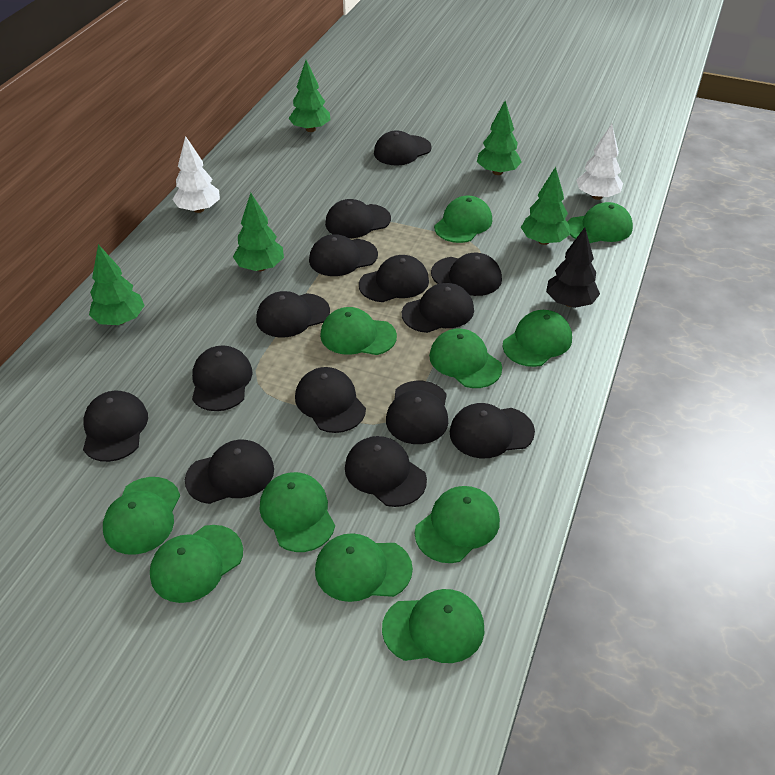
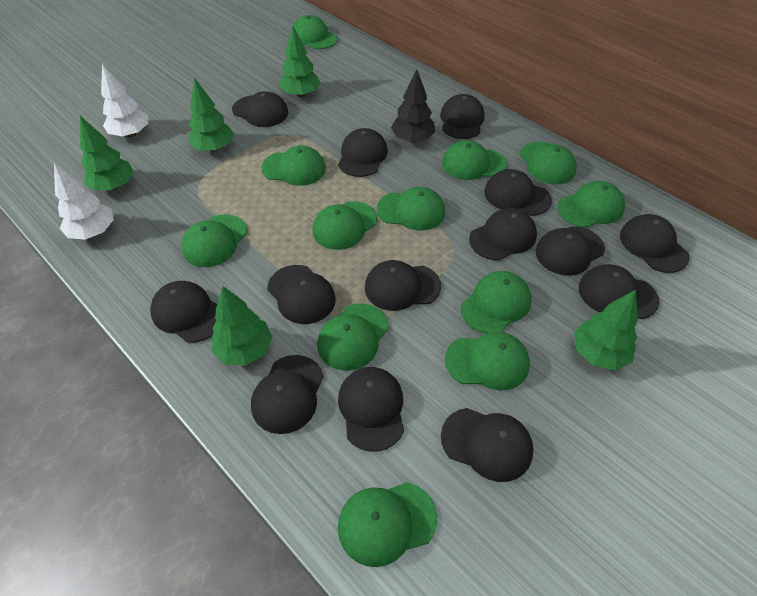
green cap: [103,477,180,555] [150,525,243,603] [259,472,335,552] [315,533,413,602] [320,307,397,355] [382,589,484,663] [415,486,500,563] [429,328,502,388] [434,196,492,243] [503,310,572,367] [568,202,633,243] = 11 -> [181,214,247,267] [261,146,326,186] [293,15,338,49] [312,201,377,250] [317,303,389,371] [338,482,437,567] [377,187,445,230] [442,140,506,180] [445,332,530,391] [461,271,532,334] [520,142,577,184] [557,181,625,228] = 12

